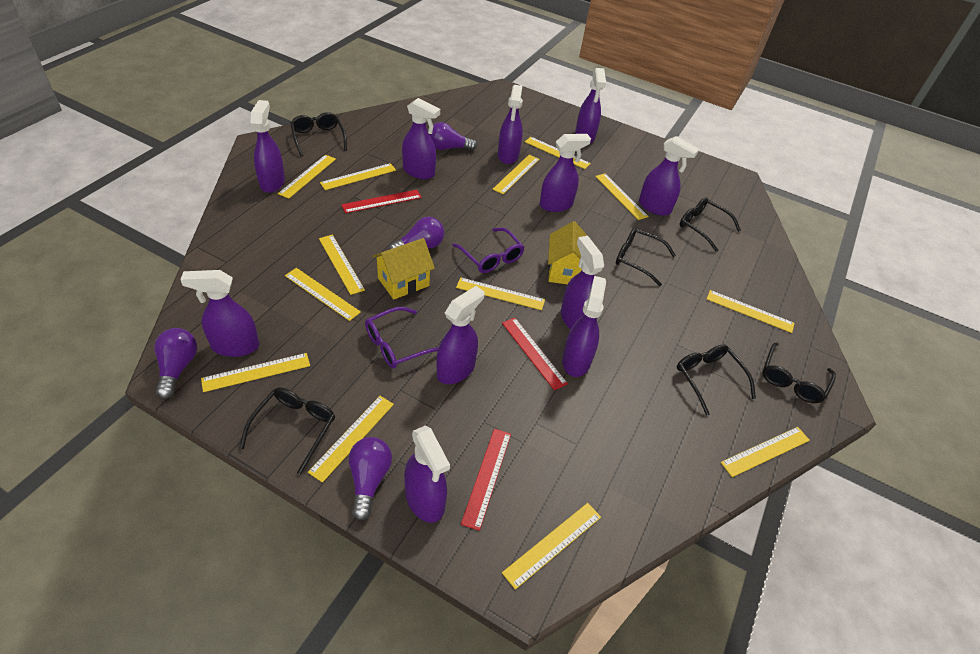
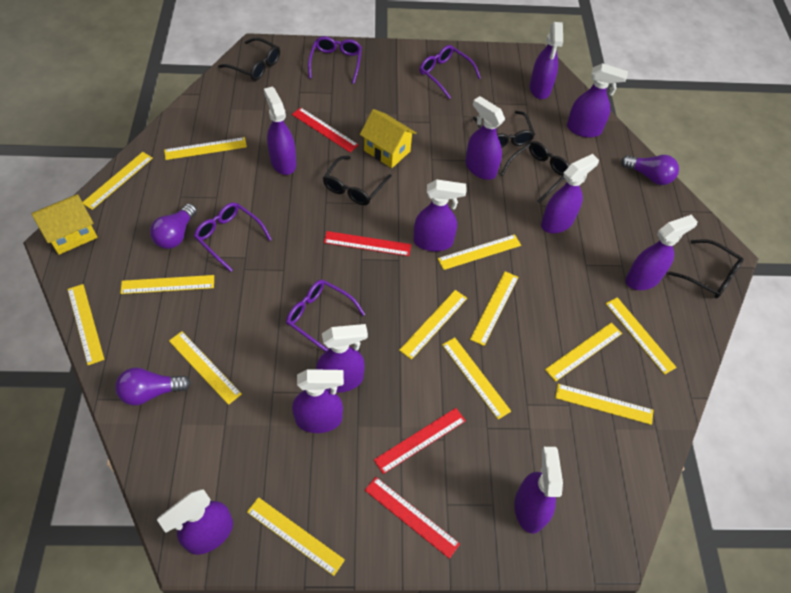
black glasses: [240,387,335,475] [290,112,347,157] [616,227,676,286] [677,345,756,416] [680,197,741,252] [763,343,836,403] = 6 -> [218,37,280,81] [323,156,392,206] [473,111,535,148] [500,141,569,203] [668,239,744,298] = 5
purple glasses: [365,307,438,369] [452,228,525,273] = 2 -> [194,202,272,272] [286,280,365,352] [308,36,362,84] [419,45,481,99] = 4
purple light bulb: [154,328,197,399] [349,437,392,521] [388,217,444,250] [429,122,477,151] = 4 -> [115,367,191,405] [150,204,197,249] [621,155,679,185] = 3
red ruler: [341,190,422,213] [461,429,511,531] [502,318,568,390] = 3 -> [292,107,359,152] [324,231,411,256] [365,477,460,559] [374,408,466,474] = 4

